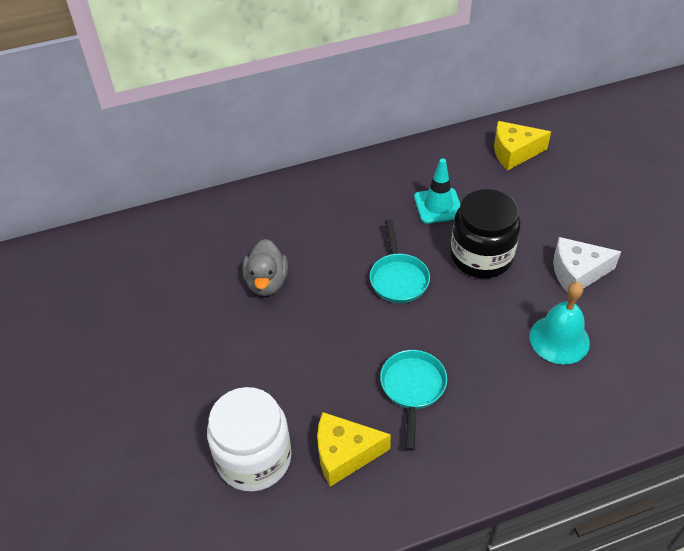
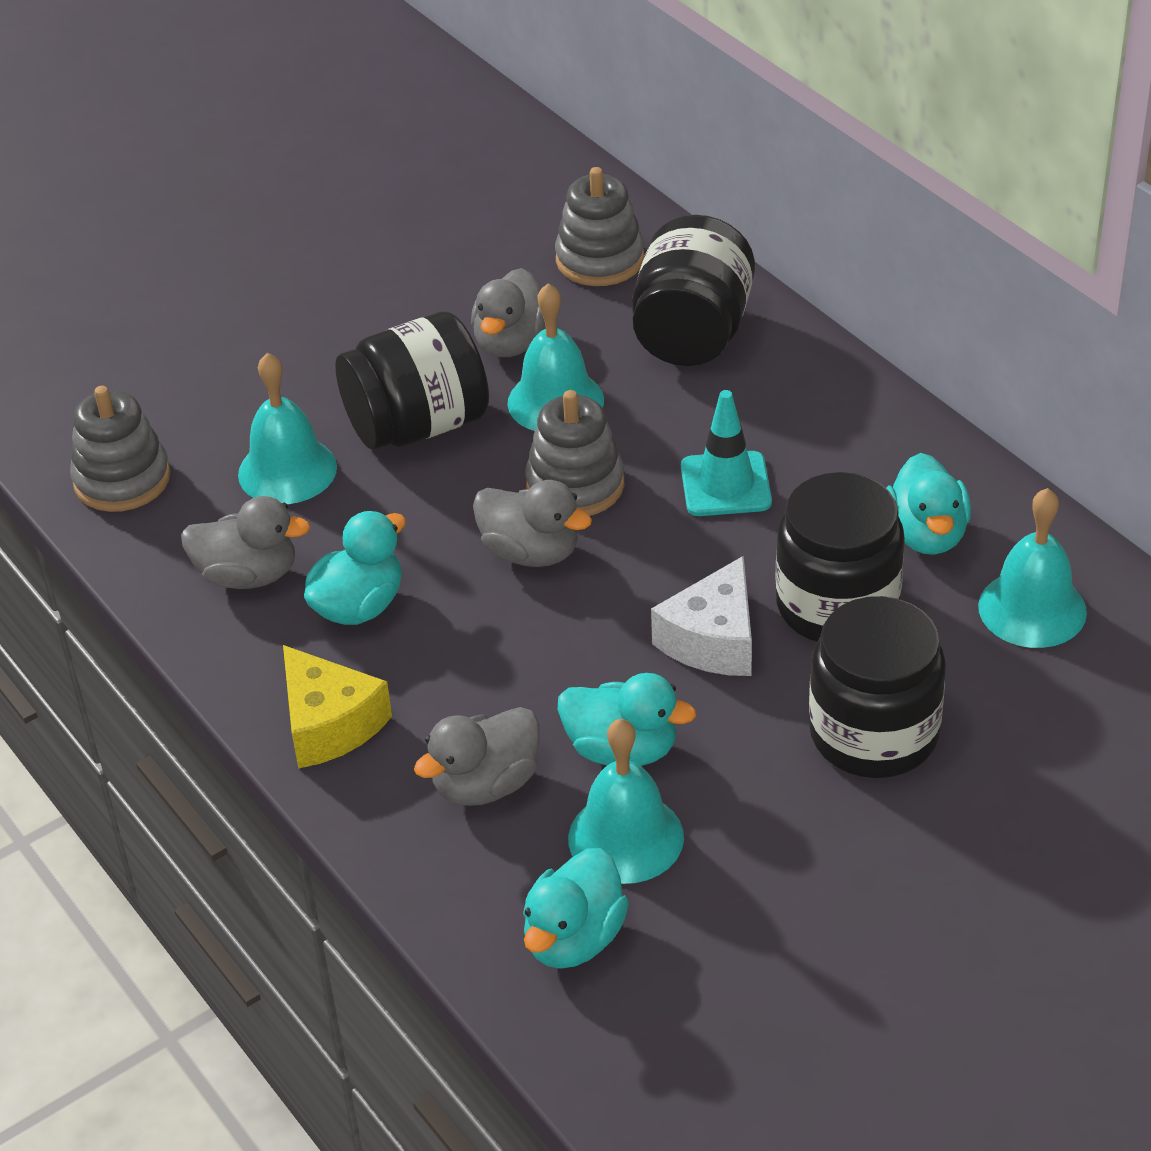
black jar: [450,189,521,278] = 1 -> [335,311,489,450] [632,215,755,366] [776,472,905,642] [809,596,946,778] = 4
grey duck: [243,239,288,296] = 1 -> [181,496,311,589] [414,707,540,806] [471,268,546,357] [473,480,592,567] = 4
grey stacking toy: none = 0 -> [70,386,171,512] [525,390,624,516] [555,167,644,286] = 3
turquoise bell: [530,282,590,364] = 1 -> [238,353,337,504] [508,283,604,431] [568,719,684,884] [978,488,1087,648] = 4
turquoise duck: none = 0 -> [304,511,406,625] [523,848,629,969] [558,673,696,766] [886,453,971,555] = 4
turquoise pan: [370,220,430,303] [380,350,447,451] = 2 -> none = 0
white jar: [207,387,292,492] = 1 -> none = 0
yellow cheese: [317,412,391,487] [494,121,551,170] = 2 -> [283,645,392,769] = 1

